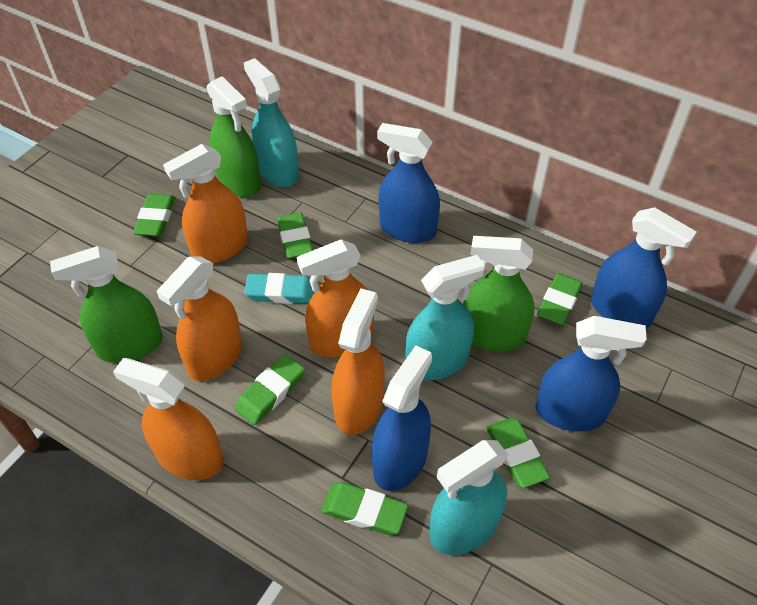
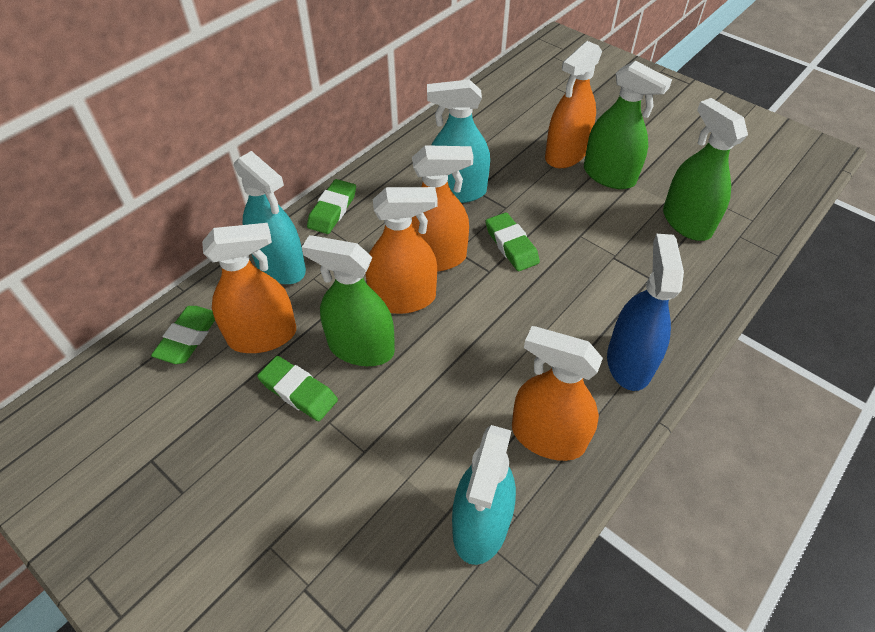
blue spray bottle: [371,345,432,491] [377,123,440,243] [536,316,646,431] [591,207,697,328] = 4 -> [607,234,684,391] = 1
green eraser: [133,194,175,237] [235,354,305,425] [277,213,313,259] [321,482,408,535] [486,418,550,488] [537,273,583,325] = 6 -> [151,306,215,364] [257,356,338,421] [307,179,356,234] [485,212,540,271] = 4
turquoise eraser: [244,273,315,304] = 1 -> none = 0

